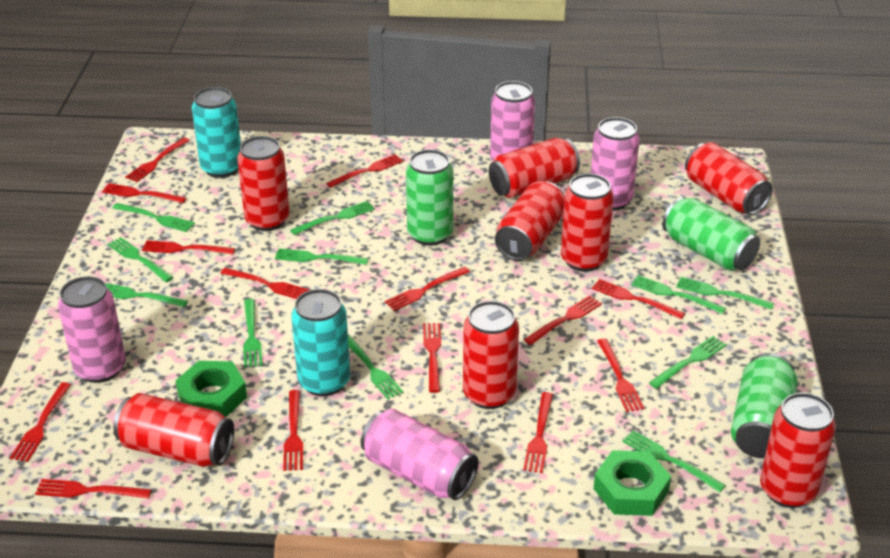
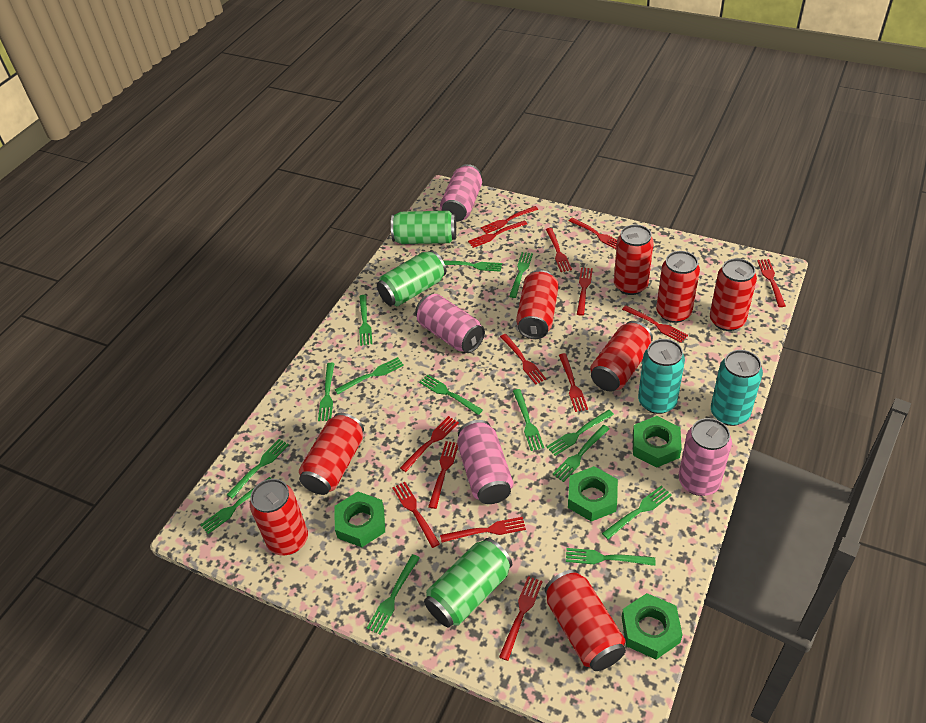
green fork: [105,283,188,307] [108,237,174,282] [113,203,195,232] [243,299,262,368] [275,248,368,265] [290,201,375,235] [348,334,403,399] [622,430,726,492] [631,275,726,314] [649,336,727,389] [676,277,774,310] = 11 -> [201,477,271,534] [227,439,289,499] [318,363,335,421] [334,357,404,394] [359,295,372,346] [367,554,420,635] [419,374,483,415] [443,260,502,272] [509,252,533,298] [513,389,544,451] [547,410,614,456] [553,425,610,482] [566,548,655,566] [602,486,672,539] = 14
green nut: [175,361,247,417] [593,450,671,516] = 2 -> [334,492,385,547] [568,466,618,522] [622,593,682,659] [633,416,682,468] = 4

